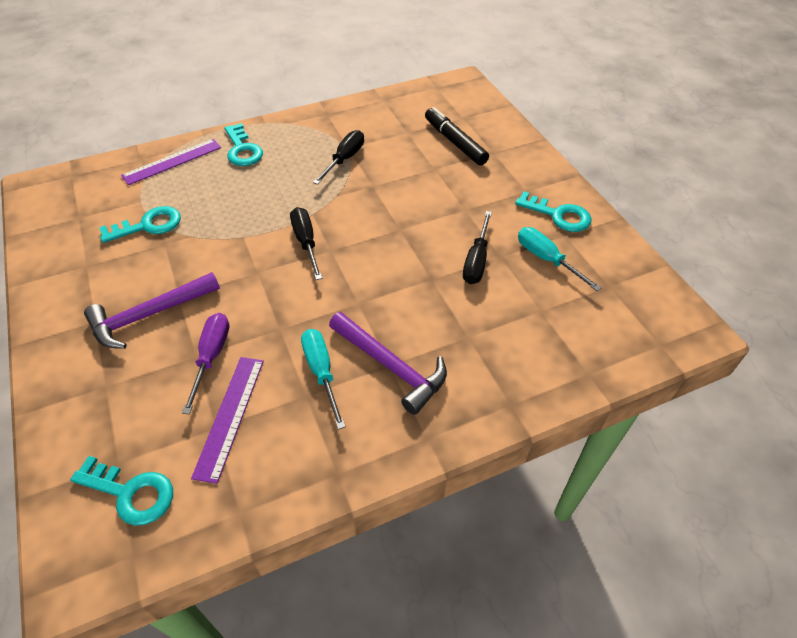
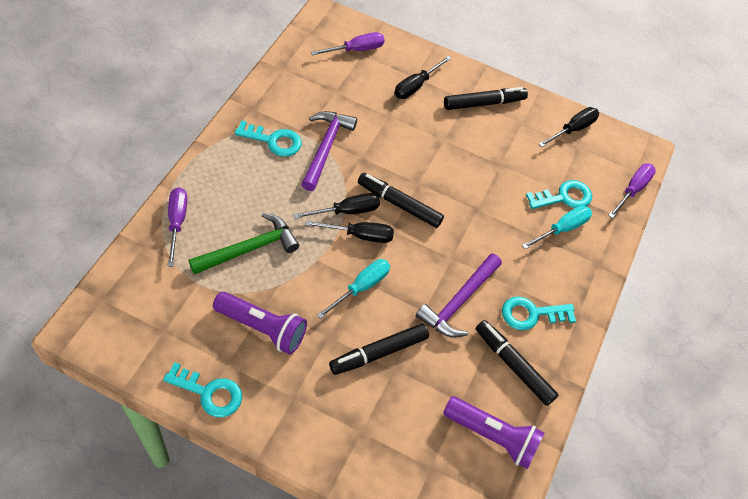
black marker: [425,107,489,166] = 1 -> [329,323,429,375] [358,173,444,228] [444,87,528,110] [476,320,558,406] = 4
black screwdriver: [290,207,322,280] [313,130,364,185] [463,211,492,284] = 3 -> [294,193,380,219] [305,220,394,243] [394,56,451,99] [539,107,599,147] = 4
green hammer: none = 0 -> [189,213,299,275] = 1
purple flashlight: none = 0 -> [213,292,307,354] [443,396,545,469] = 2
purple ruler: [121,139,221,185] [191,357,264,484] = 2 -> none = 0
purple screwdriver: [182,313,229,414] = 1 -> [167,188,187,267] [311,32,385,56] [608,163,656,219] = 3

